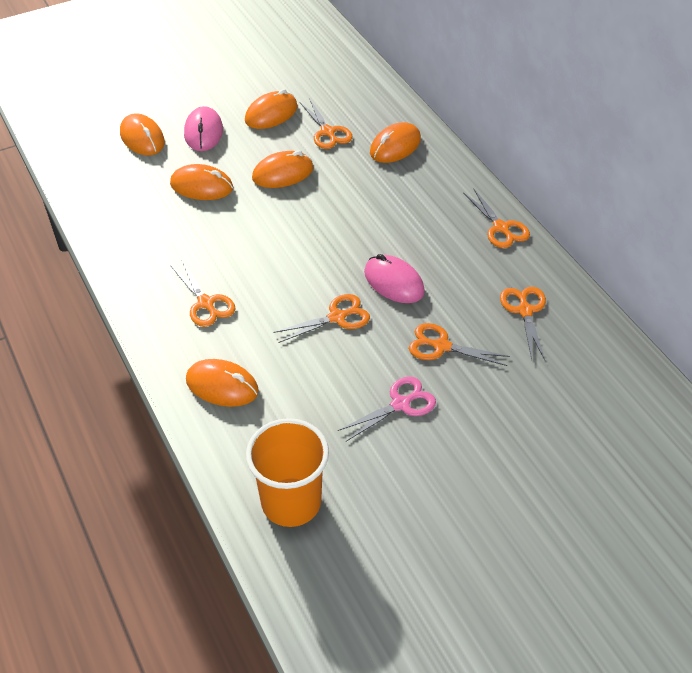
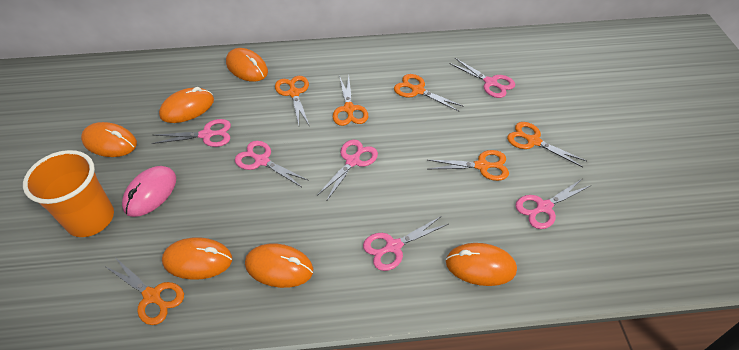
pink mouse: [184,106,223,151] [364,254,425,303] = 2 -> [122,166,176,217] = 1
pink scissors: [338,376,436,441] = 1 -> [152,119,231,147] [235,141,309,187] [317,139,378,200] [363,216,448,271] [449,58,515,98] [515,179,590,229] = 6

